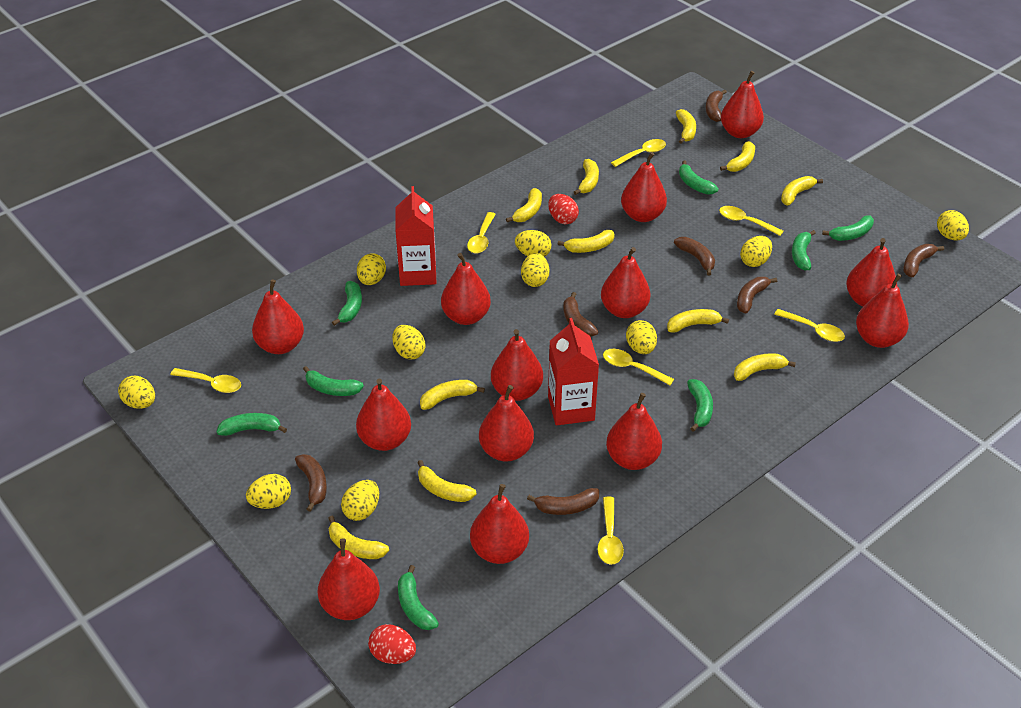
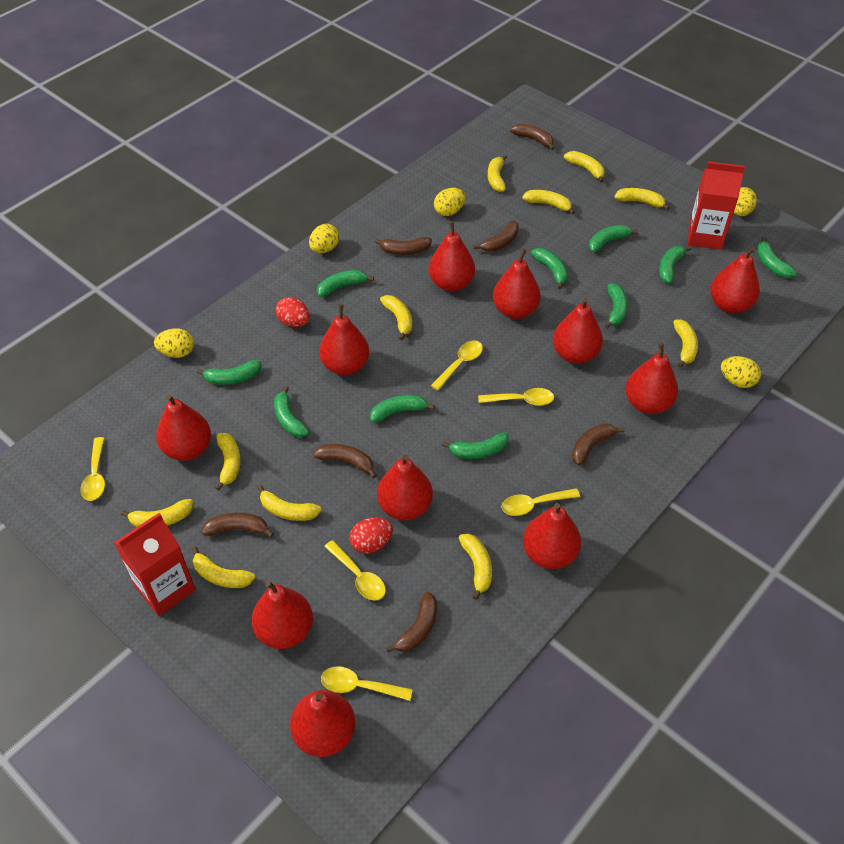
green banana: [216,413,287,436] [303,366,364,396] [332,281,362,326] [398,565,439,630] [679,160,718,195] [687,379,713,432] [792,230,816,270] [822,215,874,241] = 8 -> [197,360,261,385] [274,386,309,437] [317,270,374,297] [370,395,435,423] [442,432,509,459] [531,248,568,289] [589,225,638,252] [605,283,628,329] [659,246,692,283] [757,237,797,278] = 10
red pear: [252,279,304,354] [318,538,380,620] [356,379,411,451] [441,253,491,325] [470,484,529,564] [479,385,534,462] [491,329,543,401] [601,247,650,318] [606,393,662,470] [621,152,667,222] [721,71,764,138] [846,238,897,306] [856,274,909,348] = 13 -> [156,395,211,461] [251,581,313,649] [290,690,356,757] [319,304,369,375] [377,454,433,520] [429,221,475,292] [493,249,541,319] [523,503,581,569] [553,298,603,364] [625,343,678,414] [710,247,760,314] = 11
yellow egg: [118,376,155,409] [246,474,291,509] [341,480,379,521] [357,253,386,285] [393,325,425,360] [515,230,551,257] [521,253,549,287] [626,320,657,354] [740,236,772,267] [937,210,969,240] = 10 -> [154,328,194,358] [309,224,340,253] [434,188,465,216] [721,356,761,388] [734,187,757,216] = 5
yellow spoon: [170,368,241,393] [467,212,496,254] [597,497,624,565] [603,349,674,385] [611,139,666,167] [719,206,783,236] [774,309,845,342] = 7 -> [81,437,105,501] [321,666,413,701] [324,540,386,600] [431,340,483,391] [478,388,554,406] [501,488,580,516] = 6

